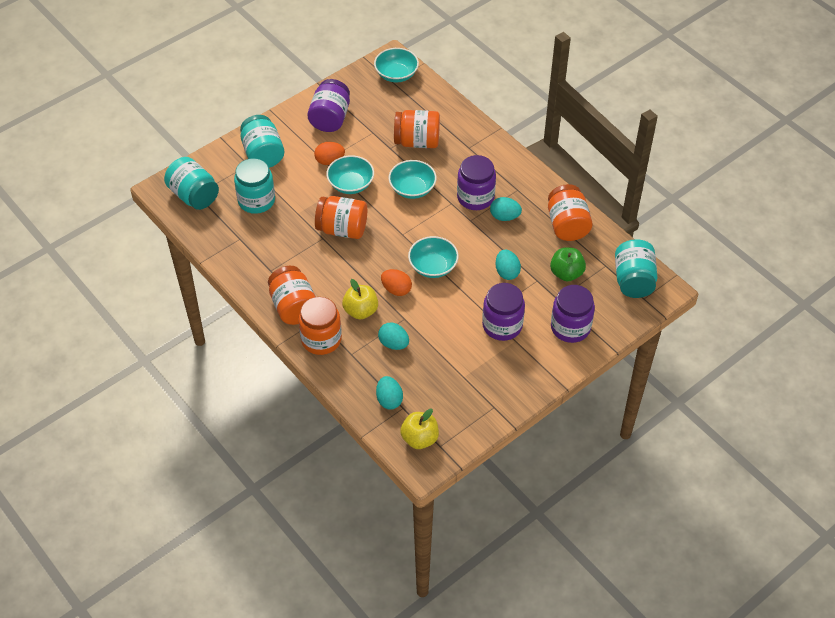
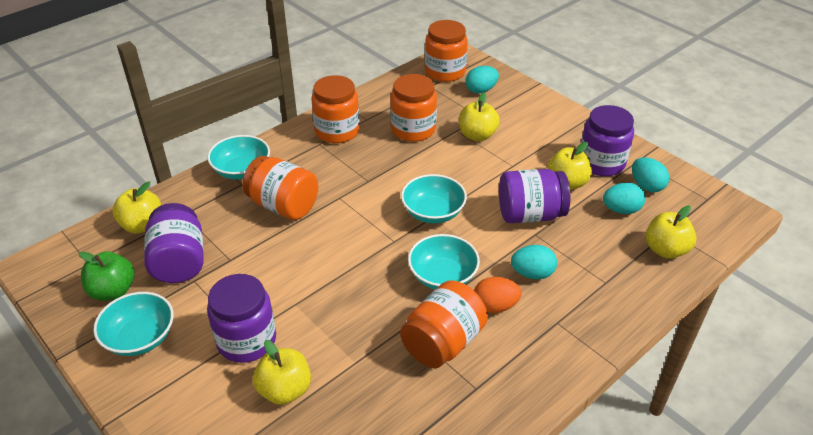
orange egg: [314,142,345,165] [381,269,412,296] = 2 -> [474,277,521,313] = 1
turquoise jar: [164,157,219,210] [234,158,275,214] [240,115,284,168] [615,239,658,298] = 4 -> none = 0
yellow apple: [342,279,378,319] [400,409,439,449] = 2 -> [113,182,161,233] [253,340,311,405] [459,92,500,141] [547,142,592,190] [646,206,697,259] = 5

